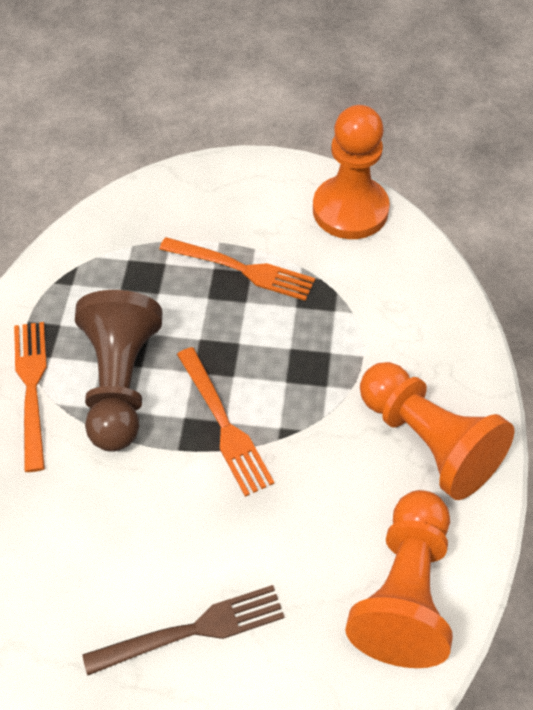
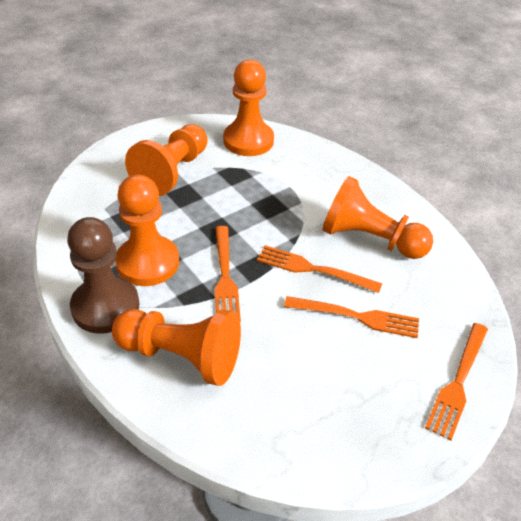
brown fork: [82,585,285,676] = 1 -> none = 0
orange fork: [14,322,47,472] [159,237,315,301] [177,347,274,497] = 3 -> [215,226,241,322] [257,245,382,293] [284,296,419,338] [425,323,488,440] = 4
orange pawn: [313,105,390,239] [345,490,453,668] [360,362,515,500] = 3 -> [112,309,241,386] [115,175,179,286] [125,124,208,196] [223,60,274,156] [322,176,433,259] = 5

